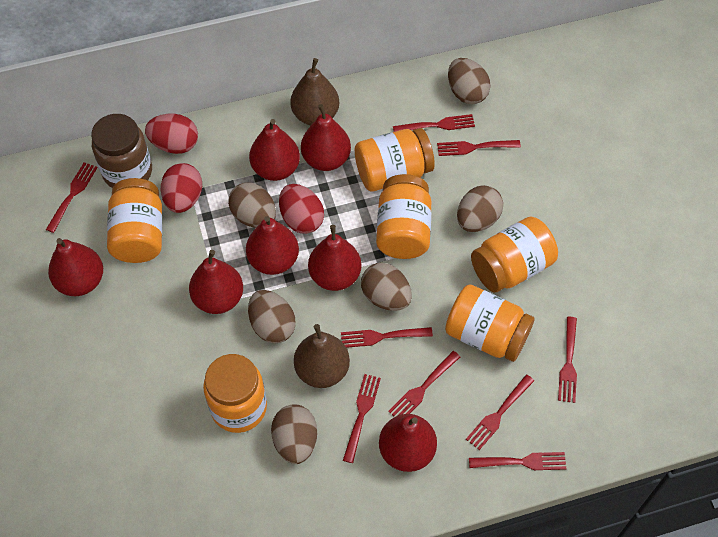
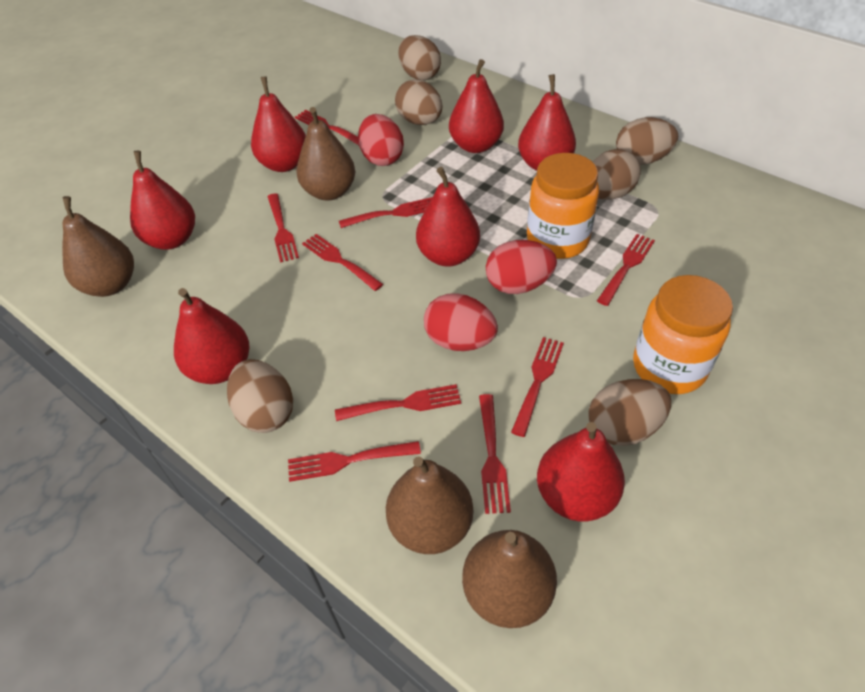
brown jar: [91,114,152,188] = 1 -> none = 0
brown pear: [290,58,339,125] [294,324,350,388] = 2 -> [62,196,134,297] [296,107,355,201] [386,456,473,554] [462,530,557,628] = 4
orange jar: [107,178,162,263] [203,354,267,433] [355,128,435,191] [376,174,432,259] [445,284,535,362] [471,217,558,293] = 6 -> [527,153,599,259] [633,275,733,394] = 2

